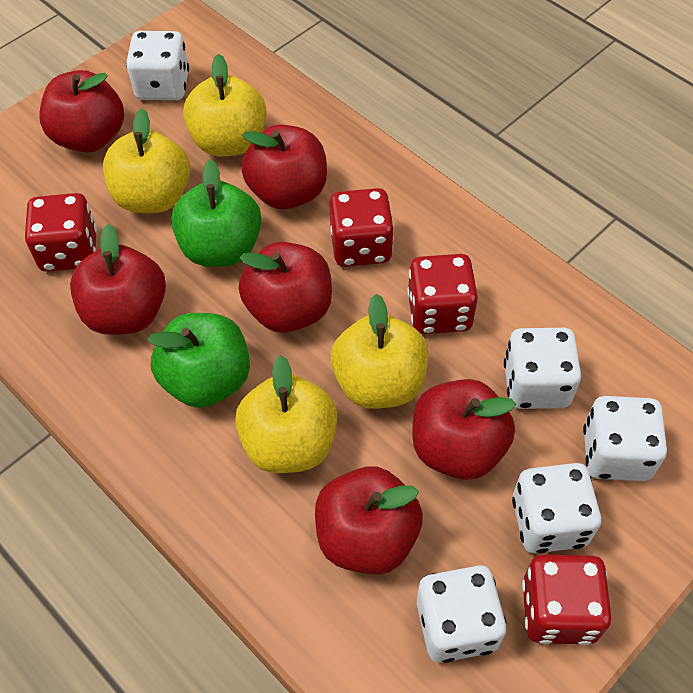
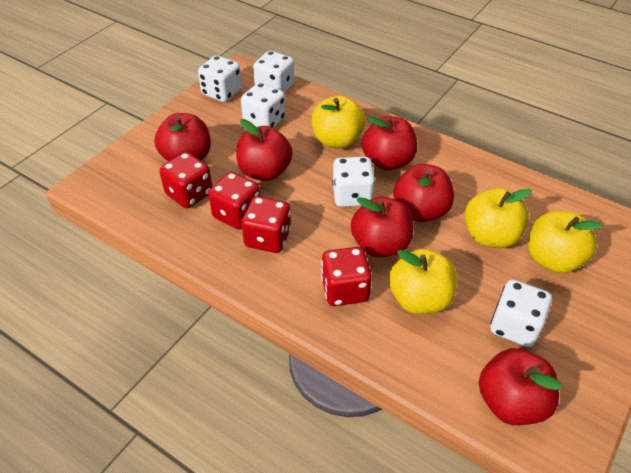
green apple: [148,313,250,408] [171,159,262,267] = 2 -> none = 0

